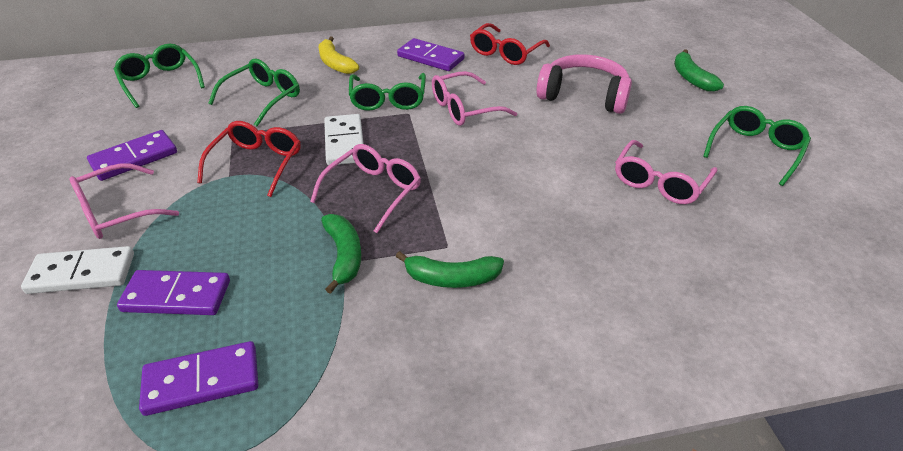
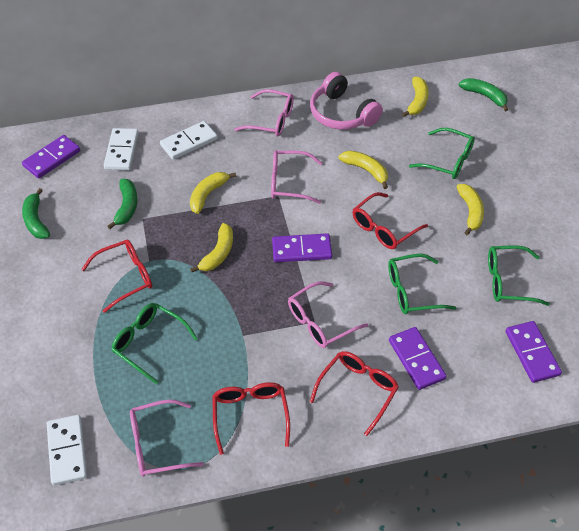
red glasses: [197,121,300,197] [470,23,550,65] = 2 -> [81,240,152,313] [212,382,290,455] [310,351,399,436] [353,192,428,249] = 4
white domino: [21,246,134,294] [324,114,364,165] = 2 -> [47,415,87,485] [104,128,139,170] [160,121,218,160] = 3
yellow banana: [319,36,359,74] = 1 -> [190,172,236,214] [190,223,233,272] [339,151,388,189] [402,77,429,117] [456,184,484,235] = 5

